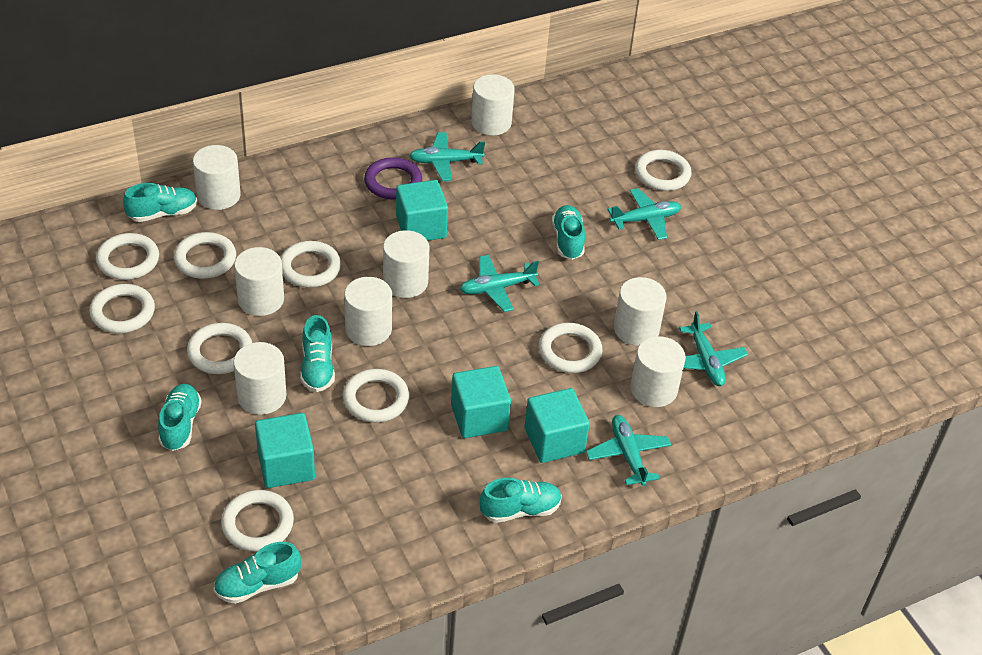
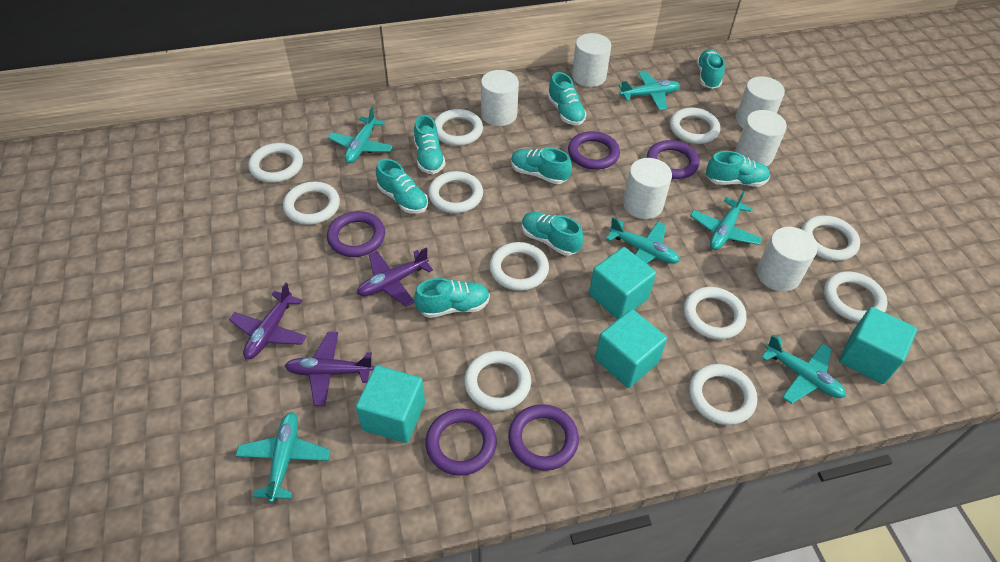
purple plane: none = 0 -> [229,282,307,359] [285,332,374,406] [357,247,433,307] = 3
purple ring: [364,157,422,200] = 1 -> [327,211,385,257] [426,409,497,476] [508,404,579,471] [568,131,620,170] [647,140,700,179] = 5
turquoise plane: [409,132,485,181] [460,255,540,312] [586,415,671,486] [607,188,682,240] [679,311,748,386] = 5 -> [236,412,330,503] [328,107,393,163] [606,217,680,264] [619,71,680,110] [690,190,762,250] [761,335,846,404] = 6
turquoise shoe: [123,183,197,222] [158,384,202,451] [214,542,301,604] [300,315,335,392] [480,478,562,523] [552,205,585,260] = 6 -> [376,159,428,214] [414,115,445,174] [414,278,490,318] [511,148,572,184] [522,212,584,256] [548,72,586,125] [697,49,725,89] [706,151,770,187] = 8
white cylinder: [193,145,241,210] [233,342,287,415] [234,247,284,316] [344,277,392,346] [383,230,429,298] [471,74,515,135] [614,277,667,346] [630,336,686,407] = 8 -> [481,70,519,126] [572,33,611,87] [623,158,672,219] [735,110,787,166] [736,76,785,128] [757,227,818,292] = 6
white ring: [89,284,155,333] [96,233,159,280] [174,232,236,279] [187,323,252,374] [221,490,294,551] [280,241,341,287] [343,369,409,423] [539,323,602,373] [635,150,692,191] = 9 -> [249,143,303,183] [283,182,340,225] [428,171,483,213] [434,109,483,146] [464,351,531,411] [489,242,549,291] [670,108,720,144] [684,287,747,340] [689,364,757,425] [801,215,860,261] [824,271,888,322] = 11

